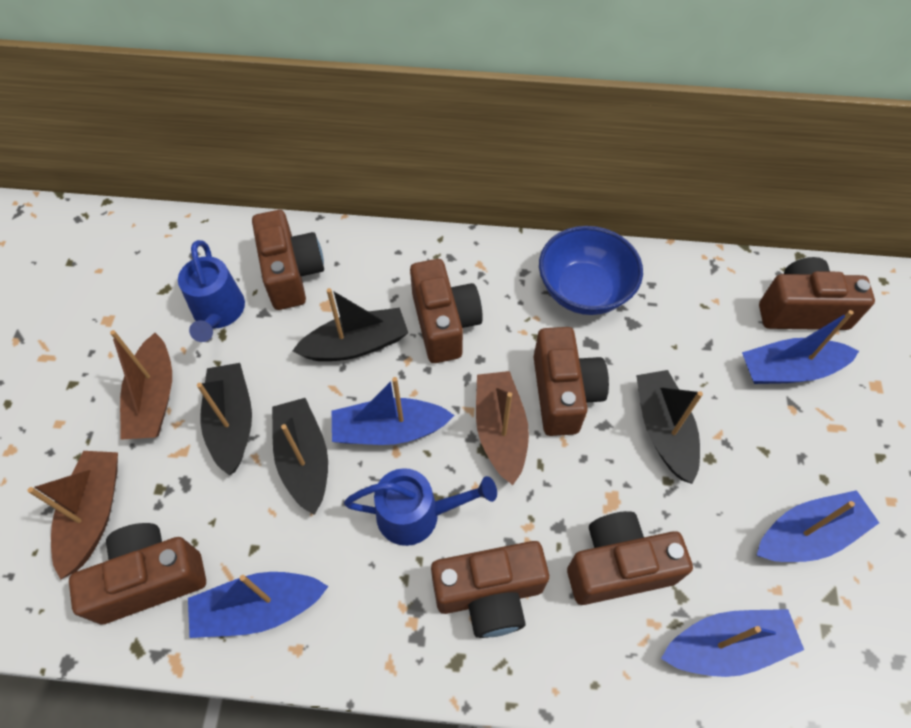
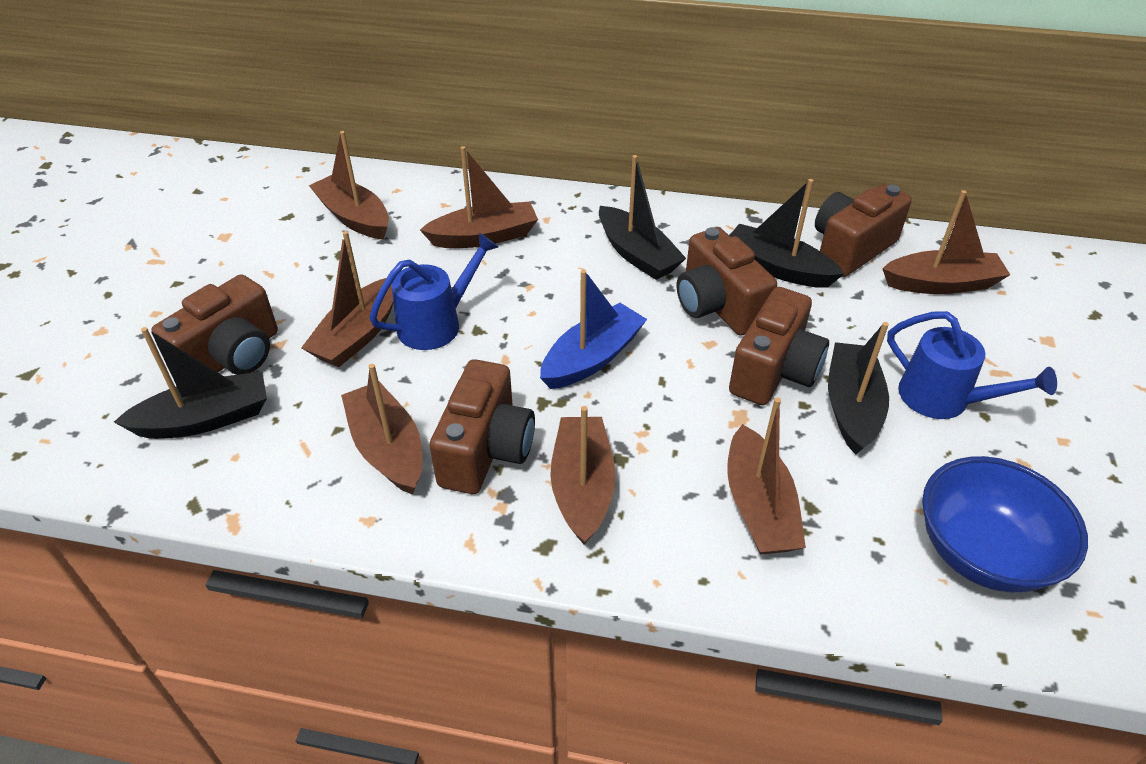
blue boat: [188,572,329,638] [332,377,454,445] [661,609,804,677] [742,310,859,384] [757,490,879,562] = 5 -> [540,270,647,389] = 1
brown boat: [27,451,118,580] [110,330,172,440] [476,371,529,485] = 3 -> [301,231,393,367] [309,131,389,240] [341,364,422,495] [420,146,538,248] [550,406,616,545] [727,397,806,555] [882,190,1010,294] = 7
brown camera: [69,523,206,625] [252,210,324,310] [410,259,483,363] [431,541,549,638] [534,327,609,436] [567,511,693,605] [759,257,875,330] = 7 -> [151,274,278,375] [430,359,535,494] [677,227,777,336] [729,287,829,405] [815,184,912,277] = 5

